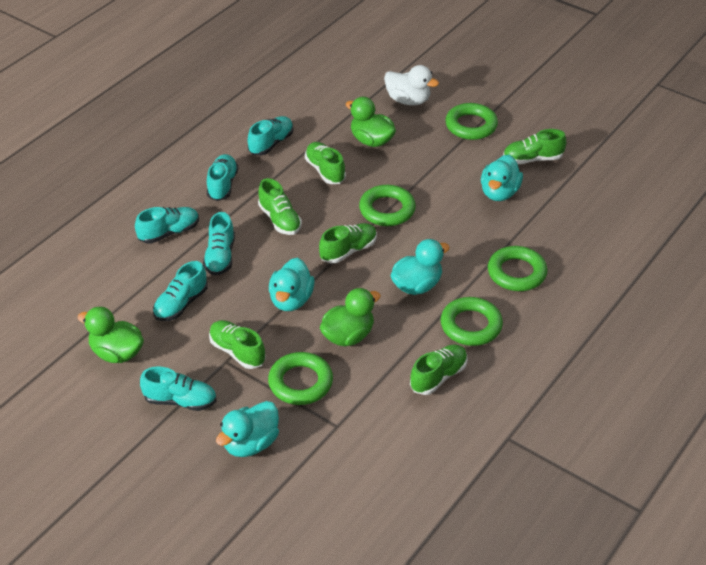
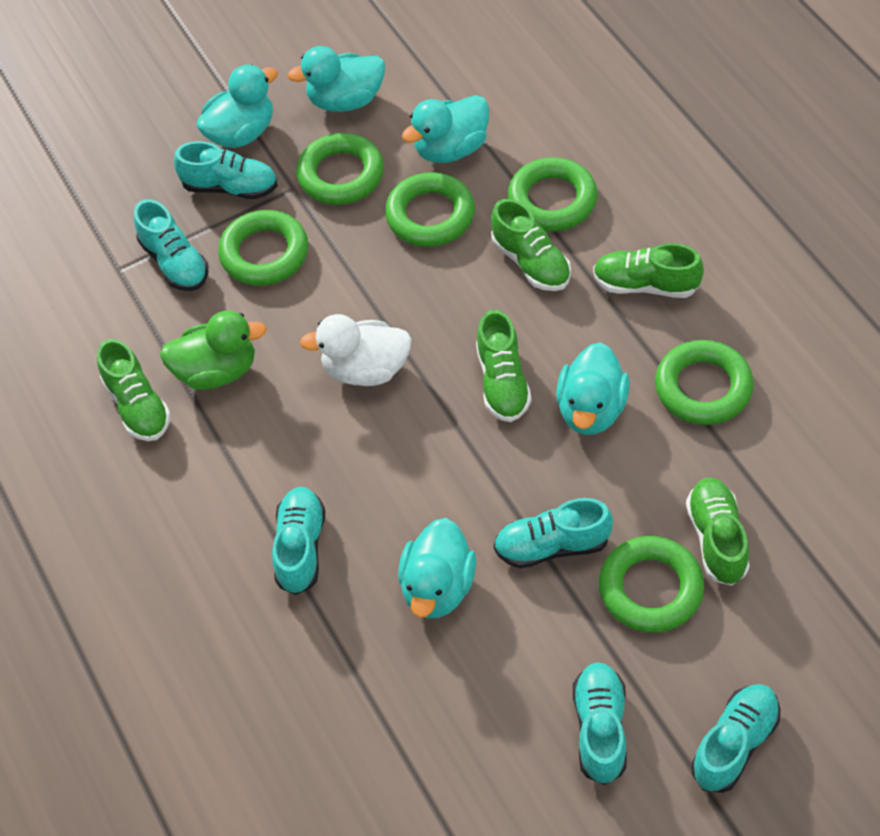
green duck: [77,307,144,363] [320,288,381,347] [346,97,396,147] = 3 -> [160,311,267,390] = 1
green ring: [268,352,333,405] [359,185,416,226] [441,297,503,346] [445,103,498,140] [488,246,548,291] = 5 -> [218,210,308,286] [296,133,384,205] [385,172,475,247] [507,157,598,231] [599,536,704,633] [655,340,754,425] = 6
green shoe: [209,320,266,369] [258,178,302,235] [305,142,346,184] [319,223,377,263] [410,344,468,395] [503,129,566,164] = 6 -> [97,339,171,441] [476,310,532,422] [491,199,571,291] [593,243,704,298] [686,478,750,586] = 5
turquoise duck: [216,401,279,457] [269,258,315,311] [391,239,450,295] [481,155,523,201] = 4 -> [196,64,278,148] [287,46,385,112] [398,518,476,618] [402,95,489,163] [556,342,630,435] = 5

